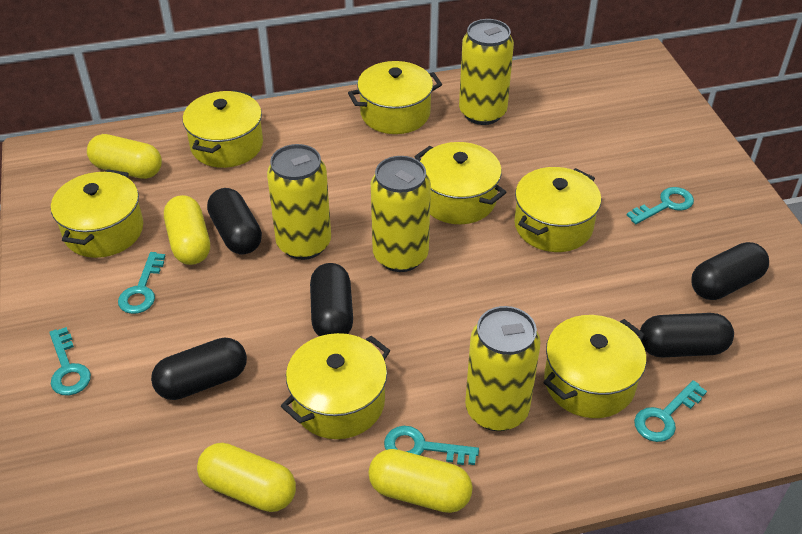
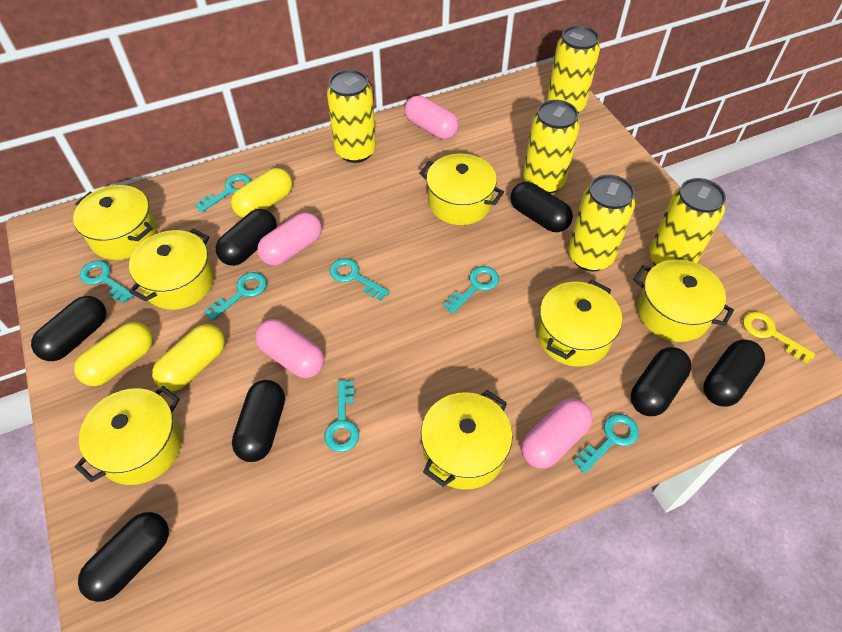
black capsule: [151,338,247,400] [207,188,262,255] [310,263,353,336] [640,313,734,357] [691,242,769,300] = 5 -> [31,296,106,361] [78,512,169,602] [216,209,277,266] [232,380,285,462] [510,182,573,232] [631,347,692,416] [704,340,765,407] = 7
pink capsule: none = 0 -> [255,319,324,378] [257,212,322,266] [404,96,459,139] [521,398,593,469] = 4
turquoise key: [49,327,91,395] [118,252,165,314] [384,426,479,465] [627,187,694,224] [634,380,707,442] = 5 -> [80,260,134,304] [195,174,252,213] [204,272,267,321] [324,380,359,452] [329,258,390,301] [443,266,499,314] [573,414,639,474] = 7
yellow can: [267,144,331,260] [371,156,431,272] [459,19,514,125] [465,306,541,431] = 4 -> [327,69,376,163] [523,100,580,194] [547,25,600,113] [568,174,635,271] [649,178,726,265] = 5
yellow capsule: [87,134,162,179] [164,195,210,265] [197,443,296,512] [368,449,473,513] = 4 -> [74,322,153,386] [152,324,225,391] [231,168,292,218] = 3
yellow key: none = 0 -> [743,312,815,364] = 1

